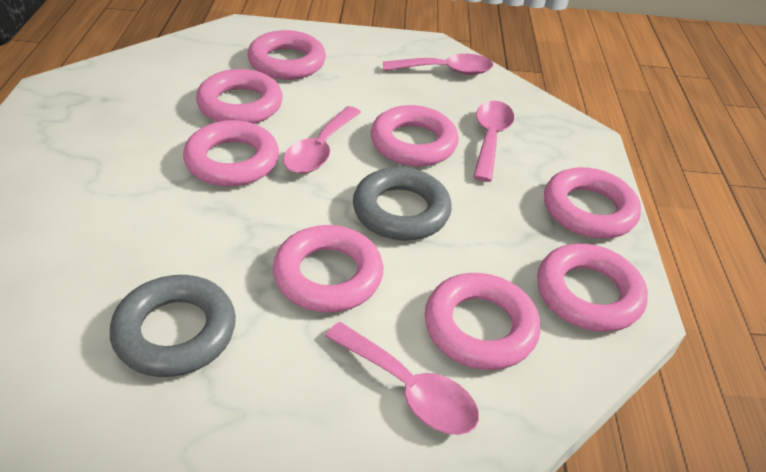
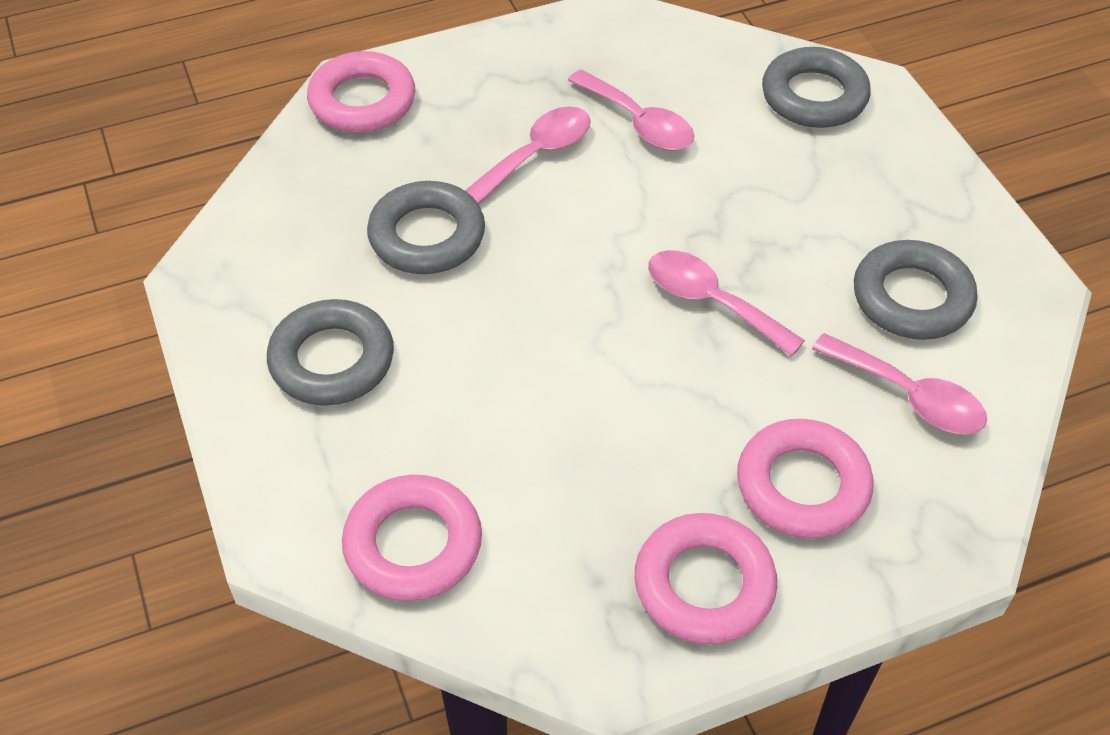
grey ring: [110,275,236,377] [353,167,452,241] = 2 -> [267,299,394,406] [367,181,485,274] [762,47,871,128] [854,240,977,340] = 4
pink ring: [183,120,279,187] [196,69,283,124] [247,30,326,80] [273,225,383,313] [371,105,459,166] [425,273,540,370] [537,244,648,332] [544,167,641,239] = 8 -> [307,51,415,133] [342,475,482,601] [634,513,777,644] [737,419,873,539] = 4

